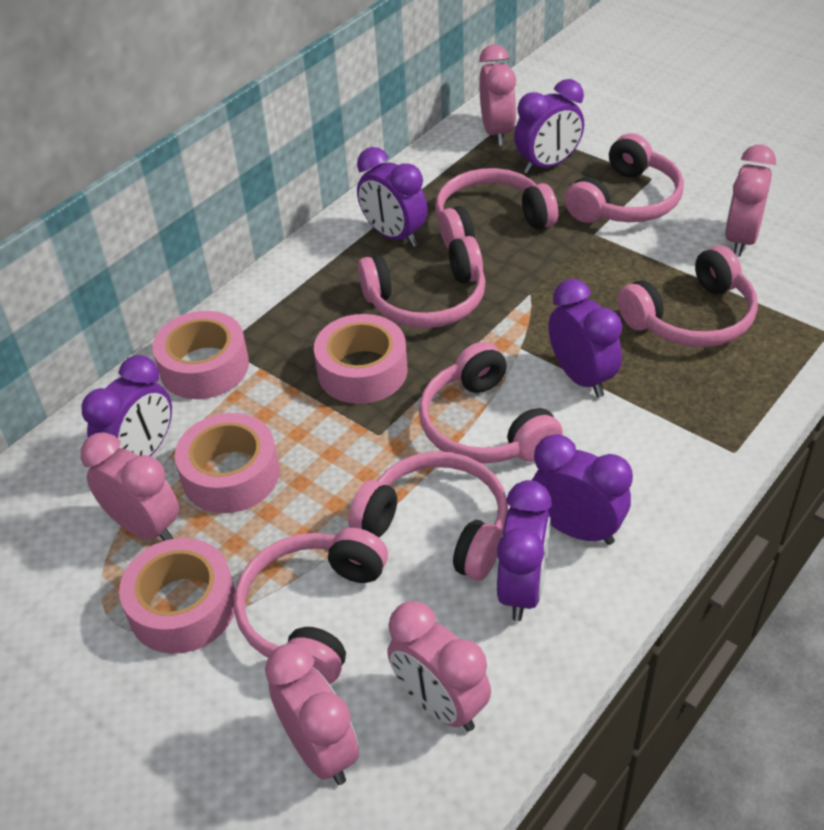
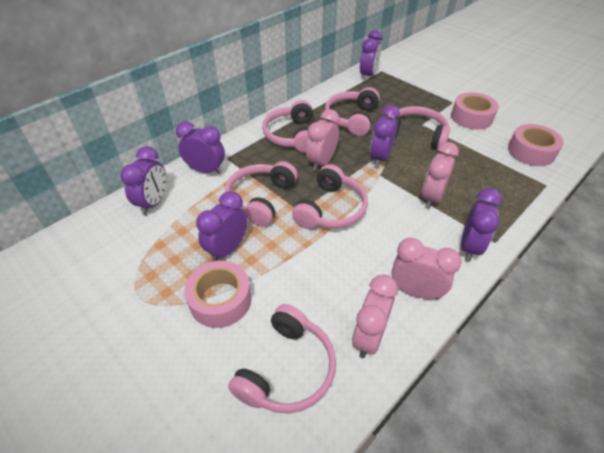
pink clock: [81,432,179,541] [265,644,359,785] [387,601,491,731] [479,45,516,146] [725,145,776,257] = 5 -> [306,109,339,171] [352,275,398,358] [392,238,462,299] [421,142,459,209] = 4
pink headphones: [234,528,388,684] [348,451,508,580] [358,236,486,328] [419,342,563,463] [435,168,558,250] [565,133,684,223] [617,245,758,347] = 7 -> [225,161,298,226] [228,304,336,414] [262,100,313,153] [292,164,368,229] [325,87,380,136] [388,106,450,149] = 6
pink tape: [119,538,235,654] [152,311,249,399] [175,413,280,513] [314,314,408,404] = 4 -> [184,261,252,328] [451,92,499,130] [508,124,564,166] = 3

